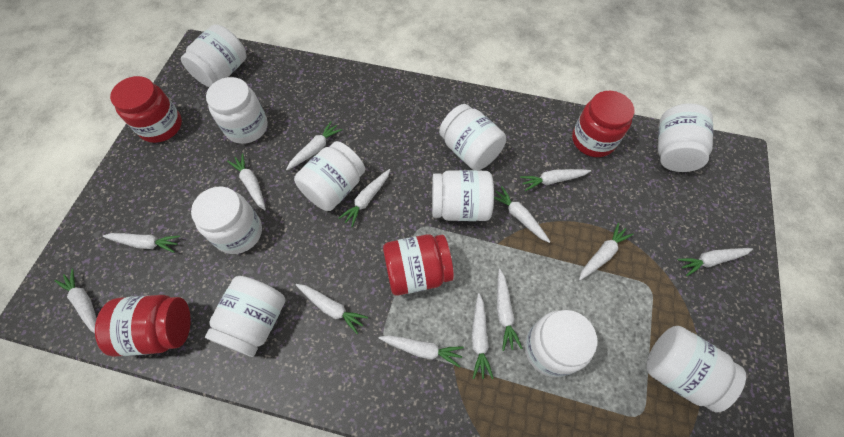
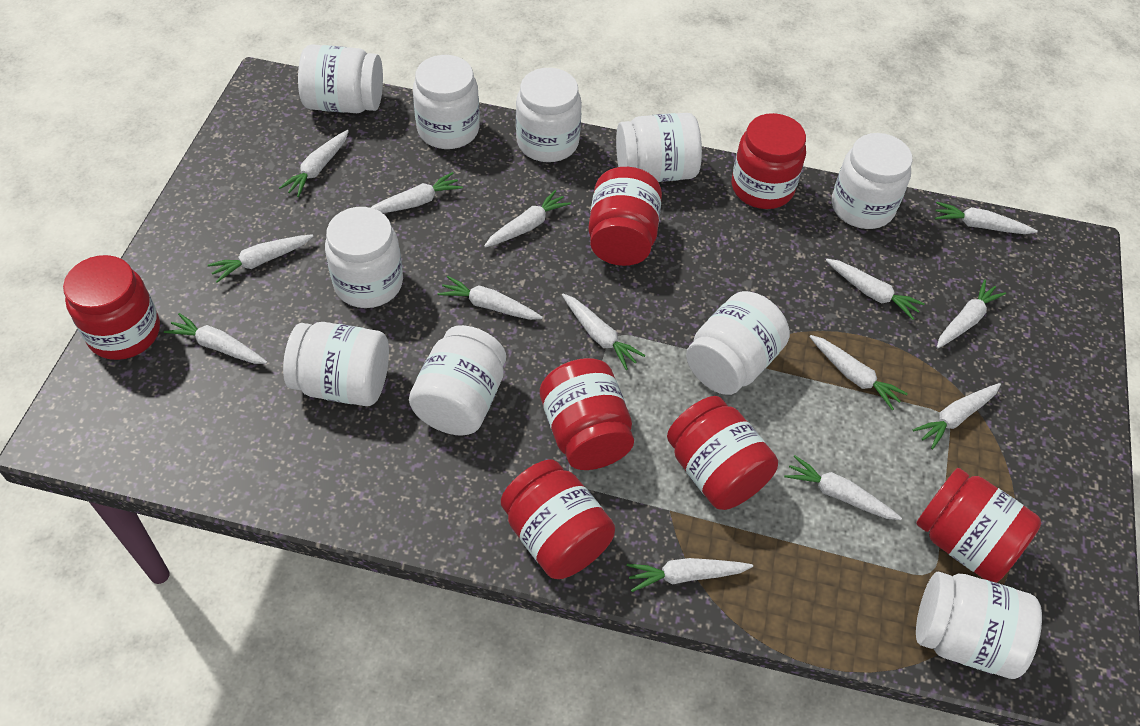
red jar: [95,295,191,357] [110,76,182,143] [383,234,454,296] [572,91,634,157] = 4 -> [63,255,160,360] [501,460,615,579] [540,358,634,470] [588,167,662,266] [667,396,778,510] [732,113,806,209] [916,468,1041,583] = 7
white carrot: [54,269,97,333] [103,233,180,253] [227,153,266,210] [286,121,342,170] [296,284,368,334] [338,169,390,227] [379,335,464,368] [472,293,494,379] [494,186,550,243] [497,269,523,351] [520,169,591,191] [579,223,633,280] [677,248,753,276] = 13 -> [164,313,267,364] [208,234,313,283] [279,130,349,197] [371,172,463,213] [438,276,543,320] [484,190,571,248] [562,294,645,370] [627,558,753,592] [784,455,902,520] [809,335,908,410] [826,259,925,320] [912,383,1001,450] [935,202,1038,234] [937,280,1006,348] = 14

